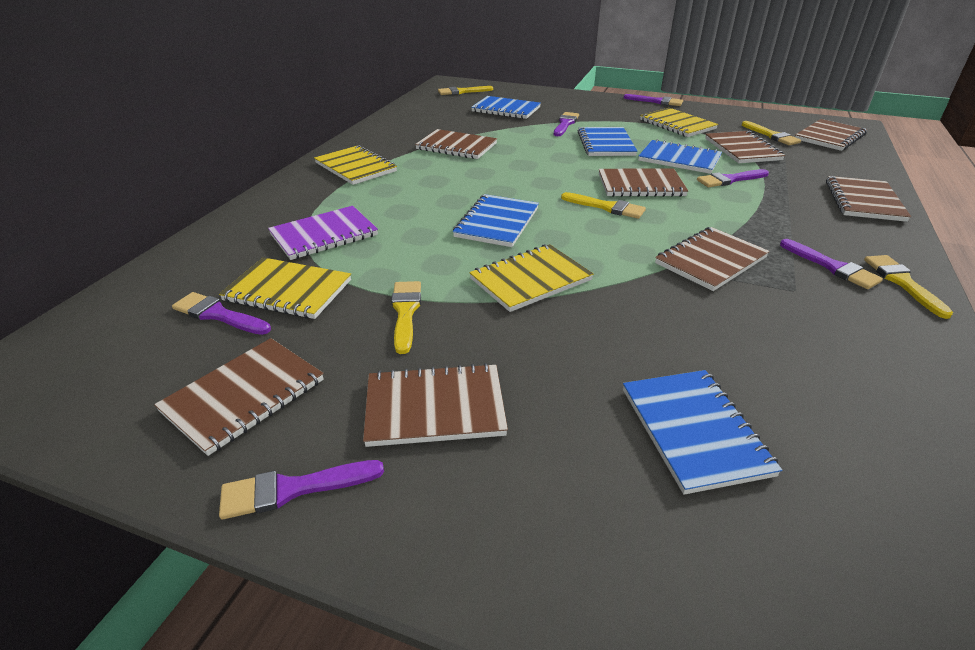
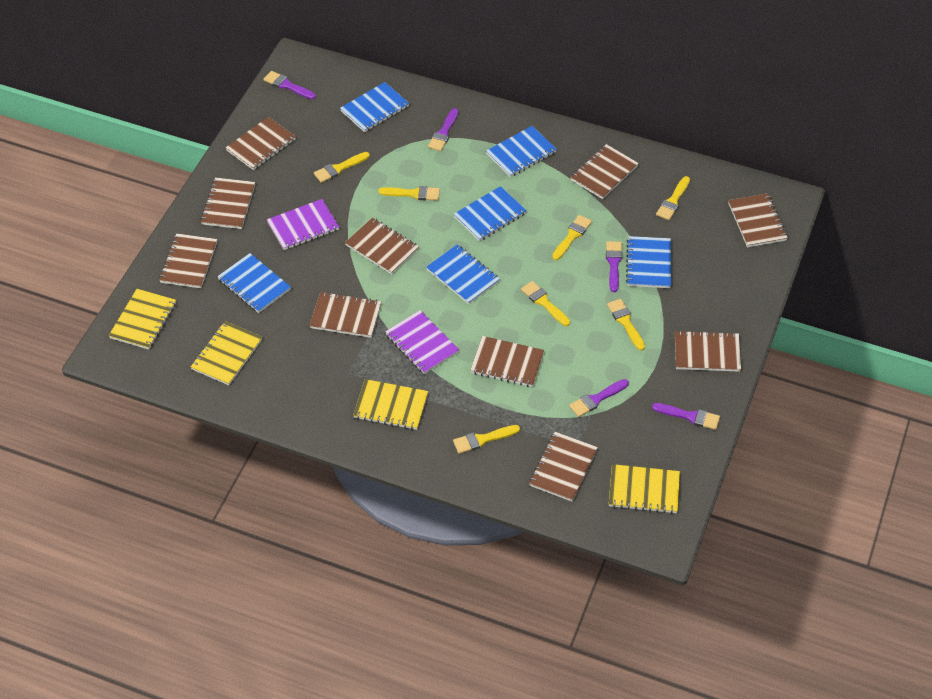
blue notebook: [453,194,539,247] [471,96,541,119] [578,127,637,156] [623,370,782,495] [638,139,722,174] = 5 -> [217,253,291,313] [340,82,409,132] [426,245,500,304] [454,186,527,241] [486,126,557,177] [626,236,671,288] = 6
brown notebook: [154,338,324,456] [363,363,508,447] [415,129,497,159] [599,169,688,197] [655,227,770,291] [705,131,785,163] [795,119,867,151] [826,176,911,222] = 8 -> [159,234,217,288] [200,177,255,229] [225,117,296,170] [310,292,381,338] [345,218,419,274] [470,336,544,387] [529,432,598,501] [570,144,639,199] [675,330,741,372] [728,193,788,247] = 10
purple brush: [172,292,271,335] [219,460,384,519] [554,112,579,136] [624,94,683,106] [697,169,769,187] [780,239,883,289] = 6 -> [264,71,316,99] [428,108,458,151] [569,379,629,417] [606,241,622,292] [652,403,720,430] = 5
purple notebook: [268,206,378,260] = 1 -> [267,199,339,250] [385,310,459,374] = 2
yellow brush: [391,281,421,354] [438,86,493,95] [561,192,646,219] [742,121,801,145] [864,255,953,319] = 5 -> [314,152,370,183] [378,186,440,201] [453,425,520,454] [521,281,570,326] [552,215,592,260] [607,299,645,351] [656,176,690,220] = 7

